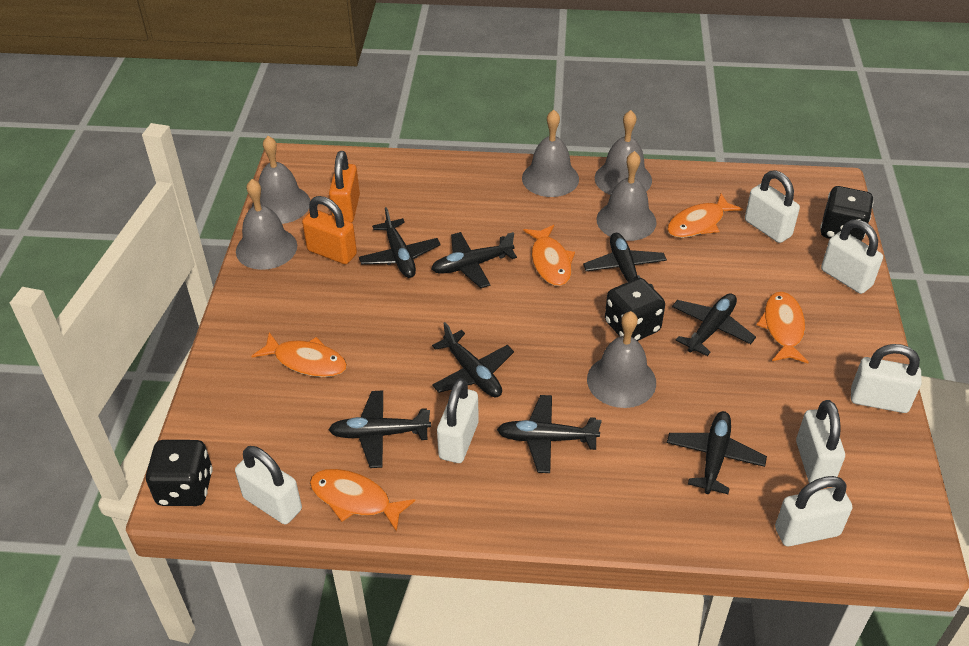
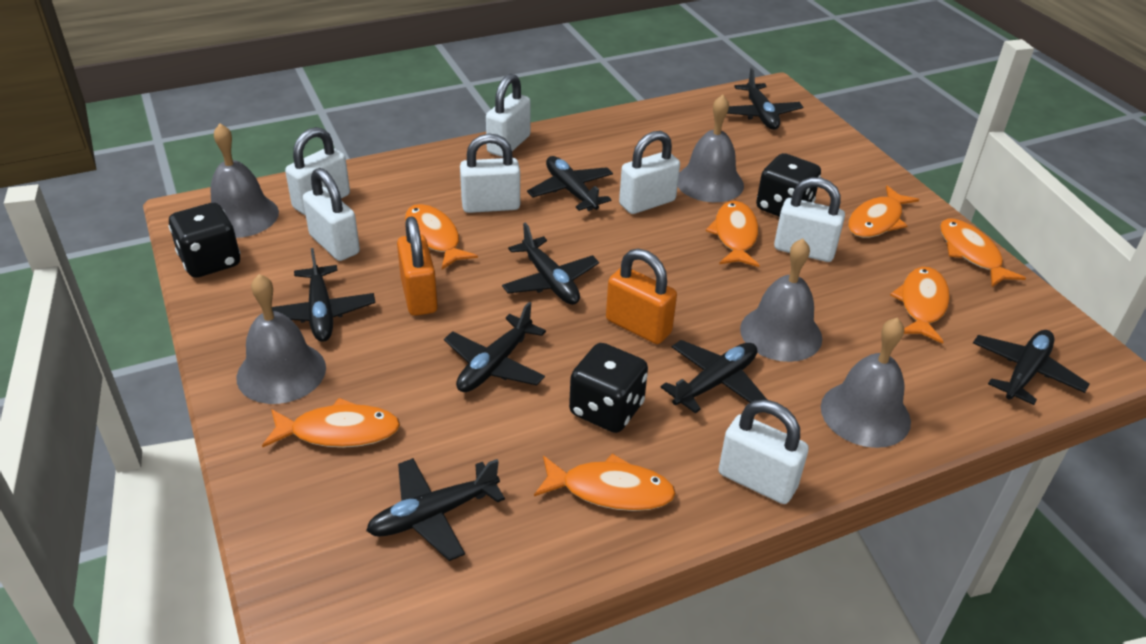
grey bell: [236,179,297,270] [252,136,310,224] [522,110,579,197] [587,311,656,408] [594,110,652,195] [597,151,657,241] = 6 -> [210,123,279,238] [237,274,326,404] [678,94,744,202] [740,238,822,362] [821,317,911,448] = 5
orange fish: [252,332,347,377] [310,469,415,532] [523,225,575,286] [667,194,743,238] [757,292,809,363] = 5 -> [262,398,400,448] [405,204,478,270] [534,454,676,511] [706,201,760,267] [848,186,919,238] [890,267,950,344] [940,219,1026,287] = 7

